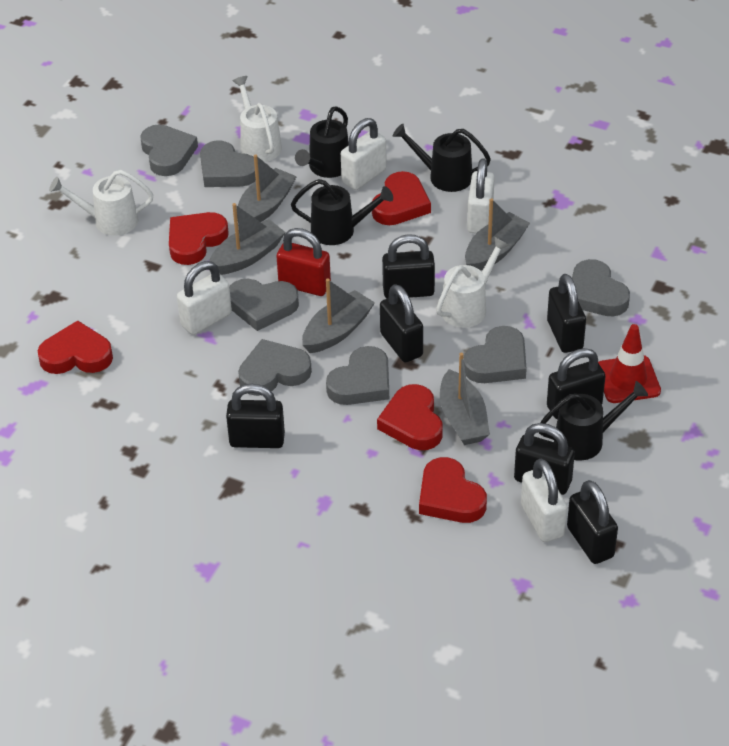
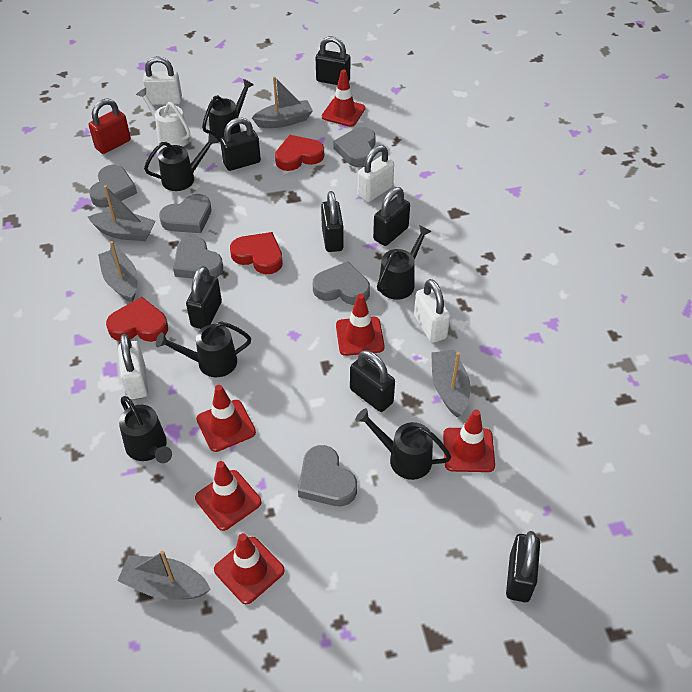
black watering can: [291,179,393,245] [295,106,349,178] [393,124,491,192] [539,381,648,461] = 4 -> [119,396,172,463] [144,133,219,191] [156,321,251,377] [202,79,254,142] [355,408,451,480] [377,225,432,300] = 6
grey heart: [140,124,198,176] [200,140,256,187] [229,279,299,331] [238,339,312,396] [326,346,389,405] [464,326,527,383] [572,259,630,316] = 7 -> [89,165,137,208] [159,194,211,233] [173,236,223,279] [298,445,357,506] [313,261,370,305] [333,127,376,167] = 6
red heart: [38,320,113,374] [169,212,229,265] [372,171,431,225] [377,384,443,450] [419,457,487,523] = 5 -> [106,297,168,342] [230,232,283,274] [275,135,324,171] = 3
red traffic cone: [598,324,661,403] = 1 -> [195,461,262,531] [196,385,256,452] [214,533,285,604] [322,69,365,127] [336,294,385,356] [443,410,495,472] = 6
white watering can: [49,170,153,236] [232,76,282,162] [436,237,509,328] = 3 -> [136,88,190,148] = 1

